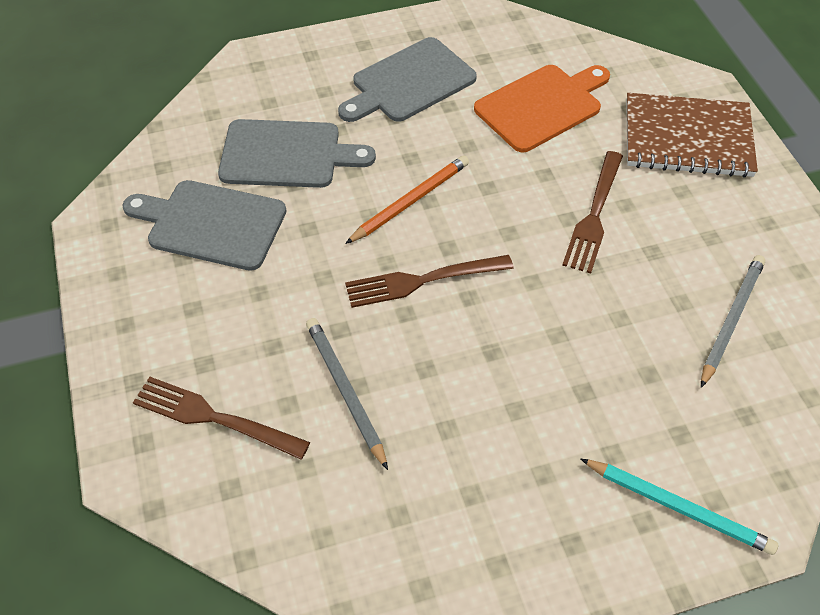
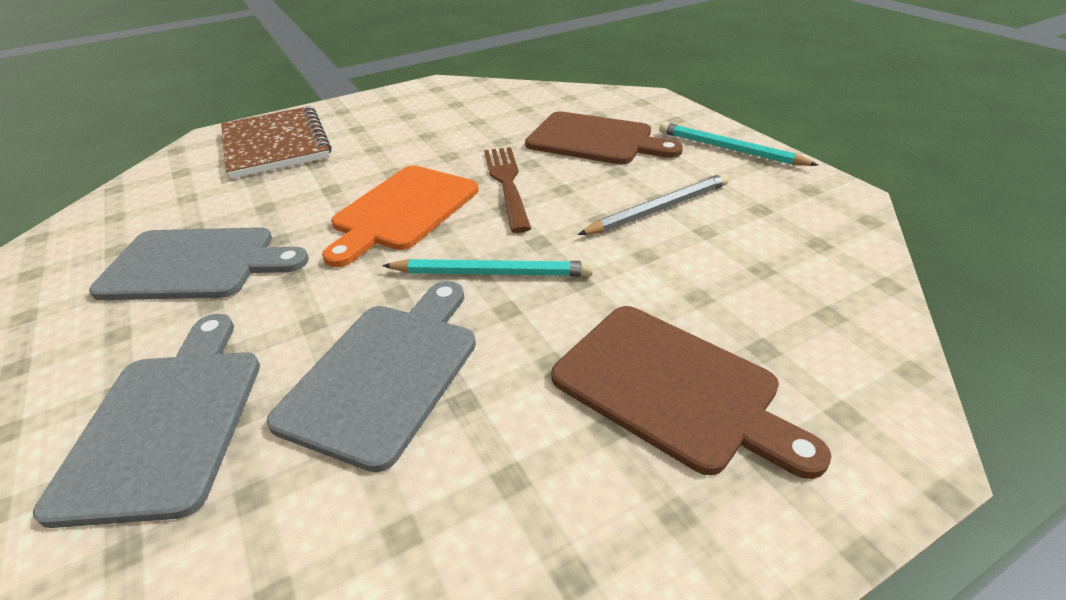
brown cutting board: none = 0 -> [525,111,683,165] [551,306,832,479] = 2
brown fork: [133,377,310,460] [345,255,514,308] [562,151,623,273] = 3 -> [484,147,531,233] = 1
grey pencil: [306,318,388,470] [701,255,765,388] = 2 -> [578,173,729,235] = 1
orange pencil: [345,155,469,244] = 1 -> none = 0
turquoise pencil: [581,459,778,555] = 1 -> [382,259,593,276] [659,122,818,166] = 2

